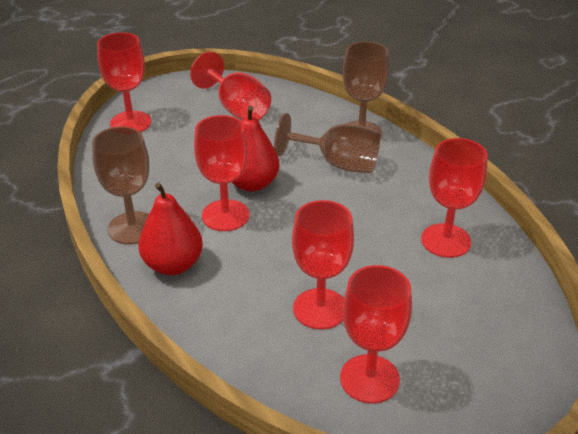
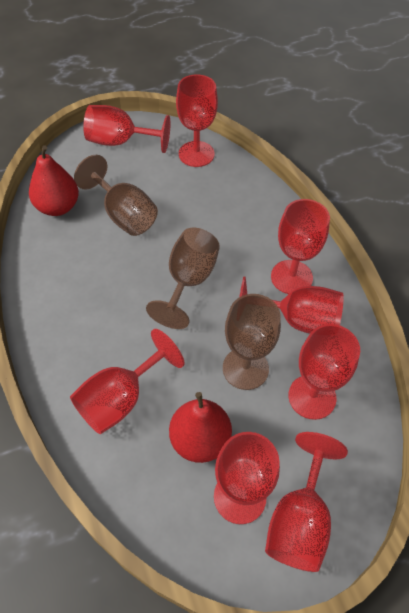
red goblet: [97,32,151,132] [190,52,271,120] [194,115,249,231] [292,200,354,330] [340,265,412,404] [421,138,488,258] = 6 -> [70,329,184,434] [83,105,170,153] [176,74,218,167] [214,432,280,524] [240,277,344,334] [265,432,348,572] [271,199,330,294] [288,324,360,420] = 8

